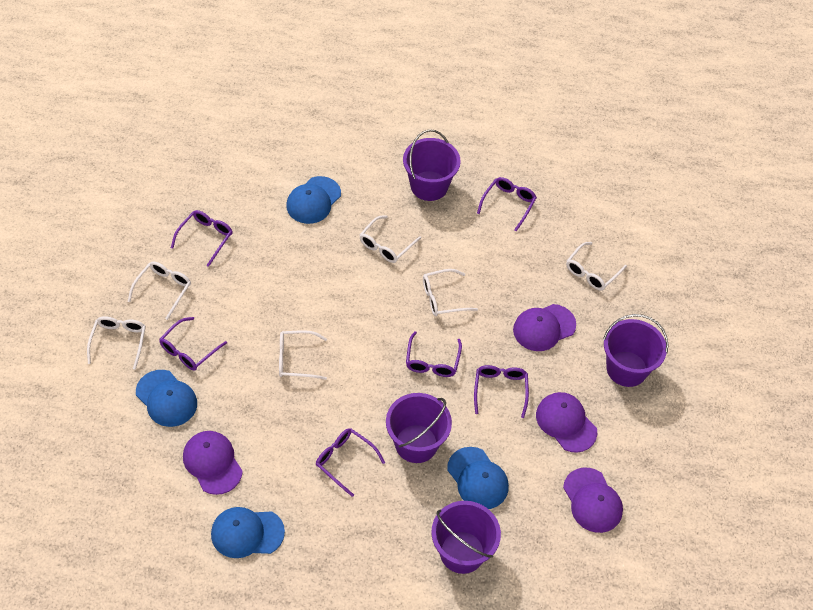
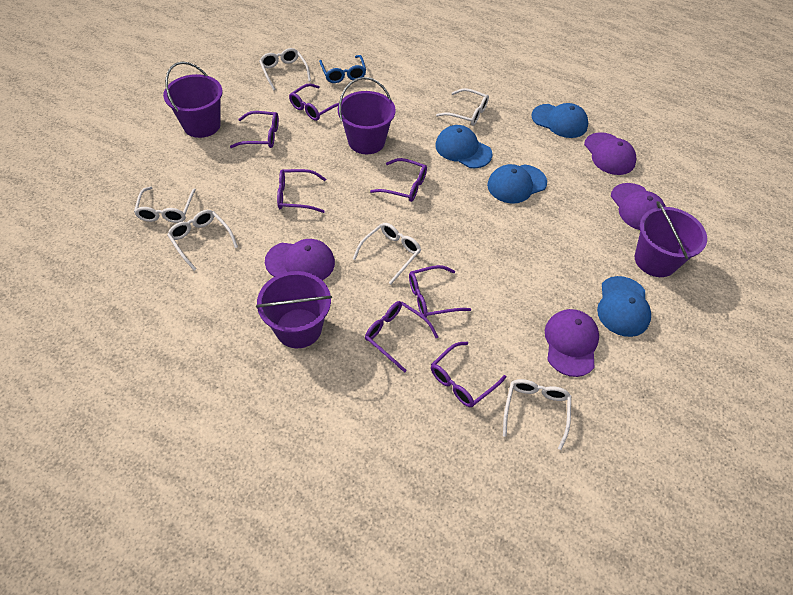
blue glasses: none = 0 -> [319,55,366,83] = 1
purple glasses: [159,317,227,371] [171,210,233,267] [316,428,385,497] [406,331,462,377] [474,365,529,418] [477,177,537,231] = 6 -> [230,111,279,148] [277,169,326,213] [289,83,339,121] [365,301,438,373] [370,158,427,202] [409,265,471,318] [431,342,506,407] = 7

